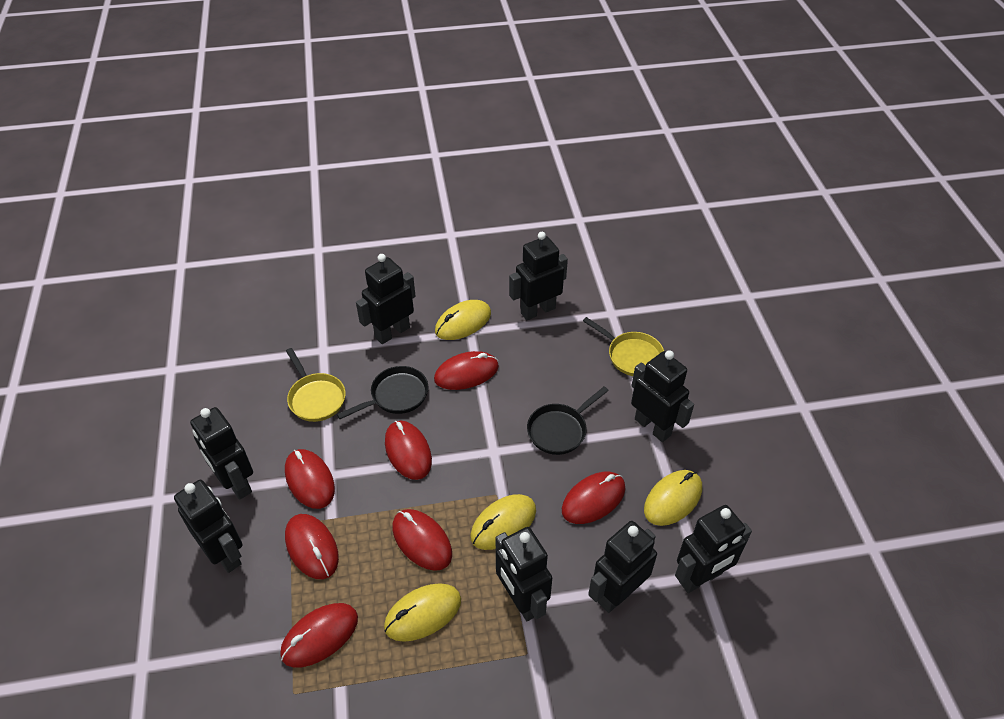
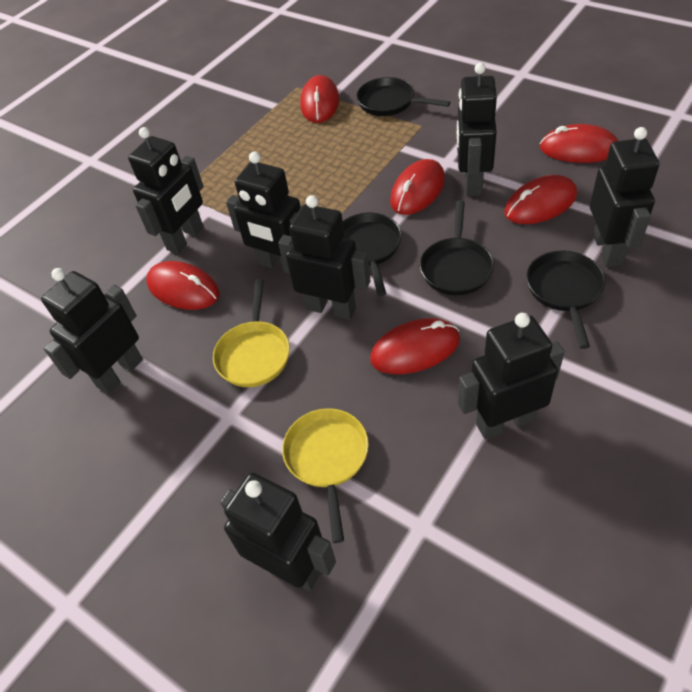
black pan: [337,366,428,419] [527,387,609,455] = 2 -> [343,213,402,296] [356,77,450,116] [420,200,494,295] [526,251,605,349] = 4
red mouse: [280,603,358,668] [285,449,335,509] [285,514,339,579] [385,421,432,480] [393,509,452,571] [434,351,499,390] [562,472,625,524] = 7 -> [146,261,219,310] [300,75,339,123] [370,318,460,374] [390,159,445,215] [504,175,577,224] [540,124,618,163] = 6
yellow mouse: [384,583,461,642] [435,300,491,340] [470,494,536,550] [644,470,702,526] = 4 -> none = 0

